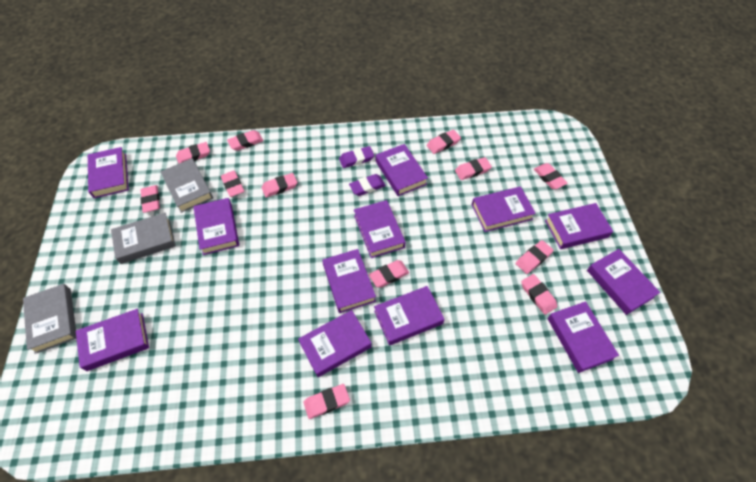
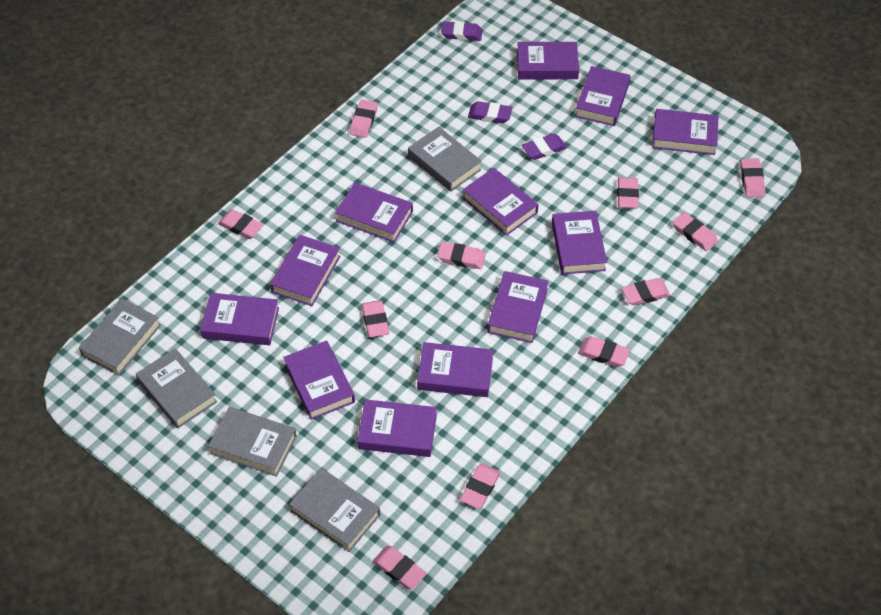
grey book: [23,284,76,354] [111,213,176,264] [160,158,213,213] = 3 -> [79,299,161,376] [136,348,217,429] [208,407,297,477] [289,468,380,552] [408,127,482,192] = 5
pink eraser: [140,185,160,213] [176,142,210,164] [221,171,244,197] [227,130,263,151] [262,173,297,198] [303,384,350,419] [369,260,409,288] [427,130,461,154] [455,157,492,180] [516,240,554,274] [521,274,557,315] [534,163,568,189] = 12 -> [218,209,264,239] [350,99,378,138] [362,300,389,337] [373,546,426,589] [437,242,485,269] [460,464,501,509] [578,336,630,367] [617,177,639,208] [622,278,670,306] [673,212,718,251] [740,159,765,197] = 11
purple eraser: [339,146,374,168] [349,174,386,196] = 2 -> [441,21,482,41] [468,101,512,123] [522,133,567,160] = 3

